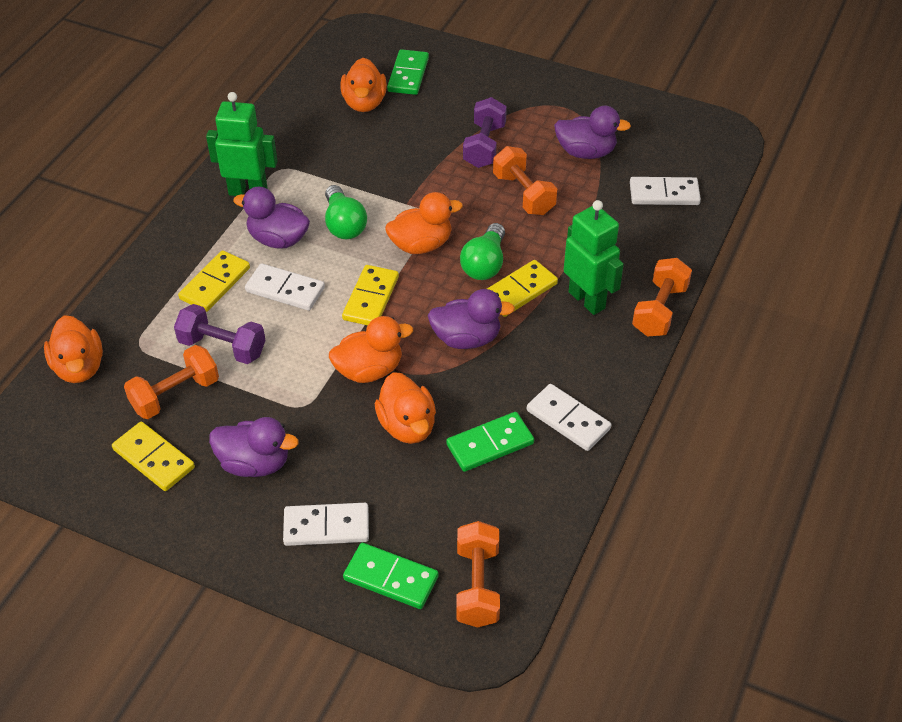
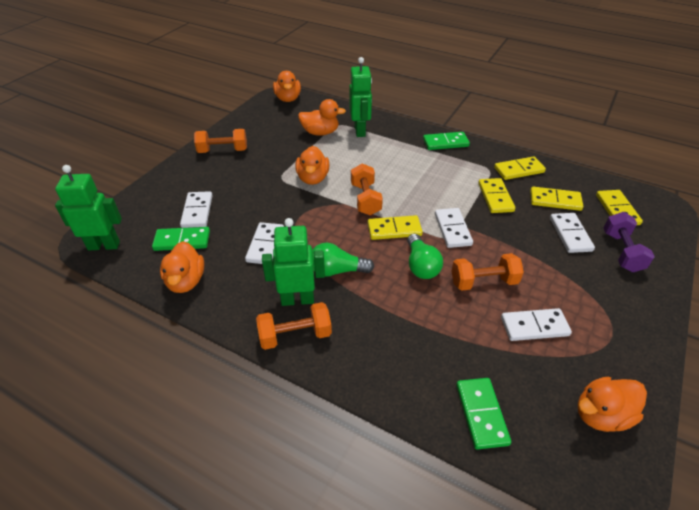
green robot: [206,92,278,196] [564,200,624,315] = 2 -> [55,165,122,250] [262,218,325,306] [350,57,372,137] = 3
purple duck: [209,417,299,477] [233,187,310,249] [428,289,515,349] [554,106,631,159] = 4 -> none = 0
purple dumbbell: [174,304,266,364] [463,97,507,168] = 2 -> [604,212,655,272] = 1
white domino: [245,263,325,311] [283,503,369,546] [527,384,611,451] [630,177,701,205] = 4 -> [180,191,213,228] [245,222,284,264] [435,208,473,248] [501,308,572,341] [550,213,595,253] = 5
yellow domino: [112,422,195,491] [178,250,250,312] [342,265,399,325] [487,260,558,317] = 4 -> [368,215,423,240] [478,178,515,213] [494,156,546,180] [530,187,583,211] [596,190,643,225] = 5

